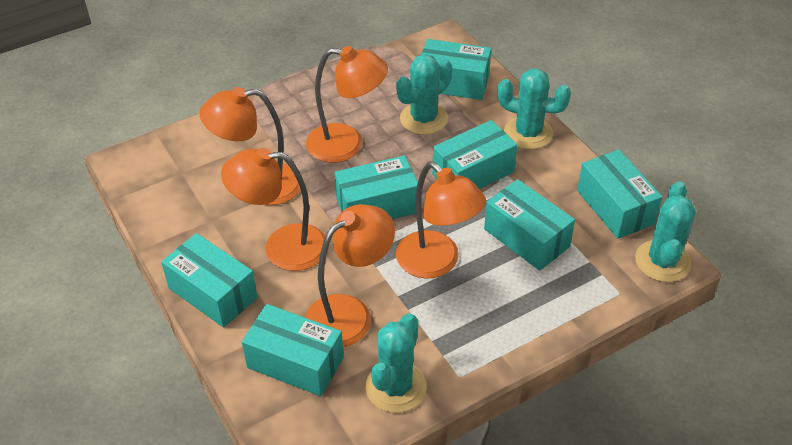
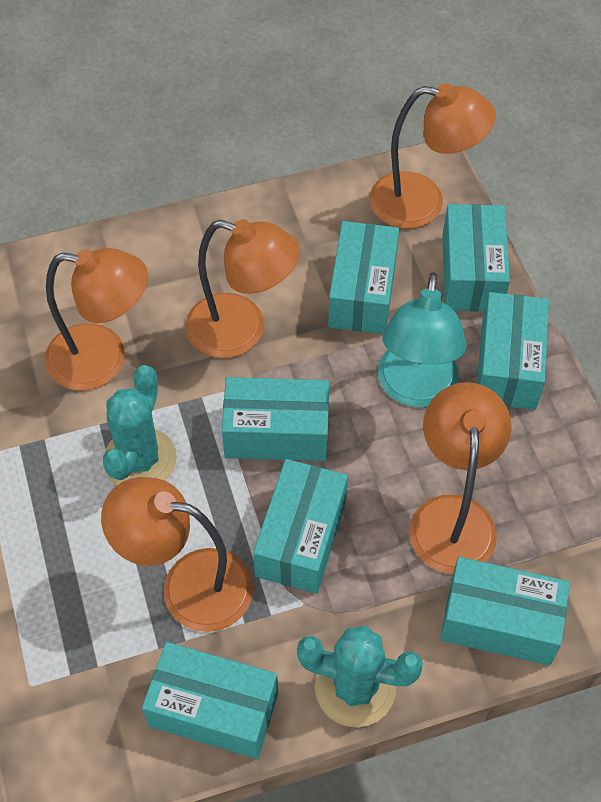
turquoise cactus: [366,313,427,413] [396,54,453,135] [497,68,571,149] [635,182,696,282] = 4 -> [103,365,177,485] [297,626,423,728] = 2
turquoise lamp: none = 0 -> [378,272,467,407] = 1

